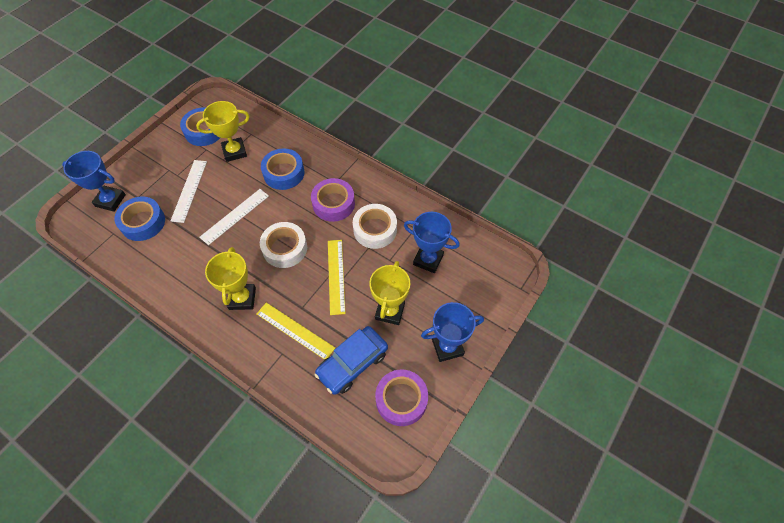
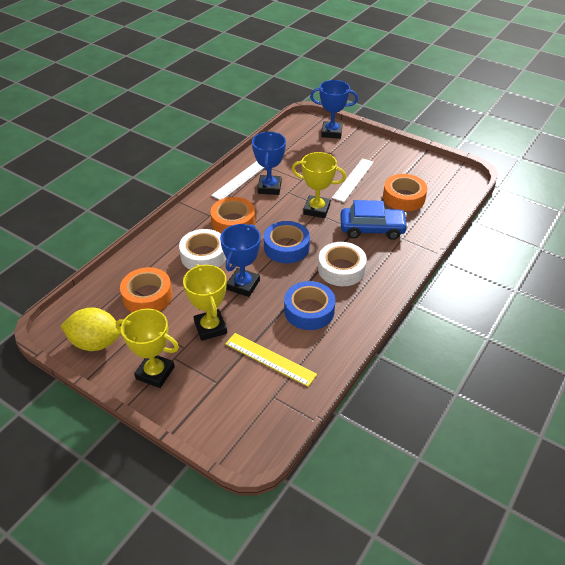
blue tape: [114,197,165,241] [180,107,220,146] [261,148,304,190] = 3 -> [264,221,310,263] [284,281,335,330] = 2
orange tape: none = 0 -> [120,267,172,312] [210,197,255,233] [383,174,427,211] = 3
purple tape: [311,178,355,222] [375,369,428,426] = 2 -> none = 0
yellow lemon: none = 0 -> [61,307,121,351] = 1
yellow ruler: [257,303,335,360] [328,240,346,315] = 2 -> [225,333,317,387] = 1

